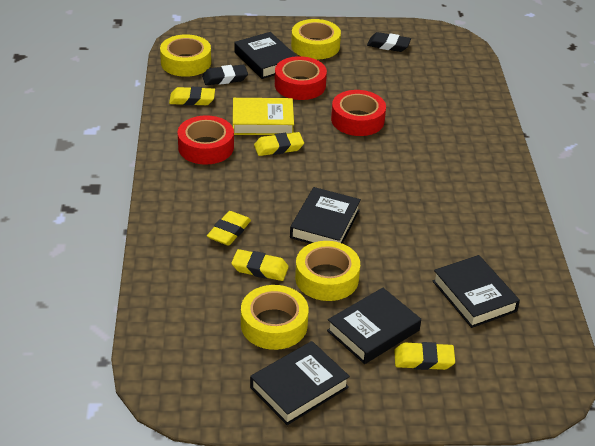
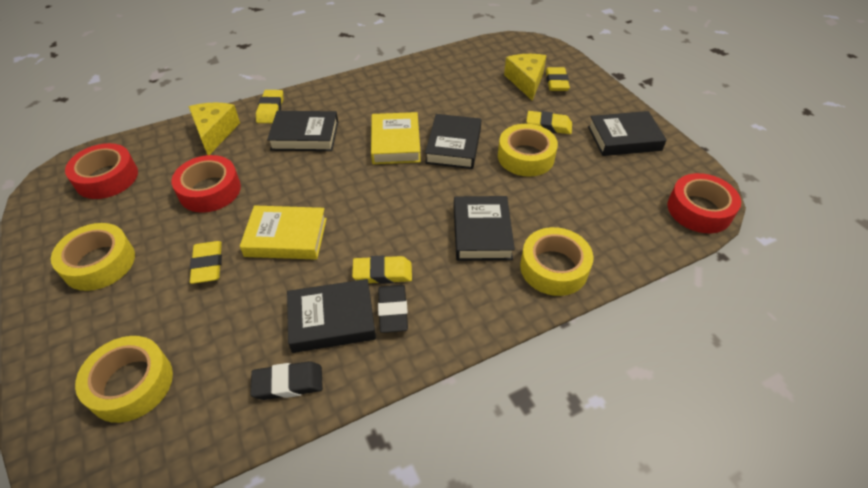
yellow book: [233,98,294,135] = 1 -> [240,205,327,260] [371,112,421,164] = 2
yellow cheese: none = 0 -> [188,102,240,155] [504,54,547,101] = 2

